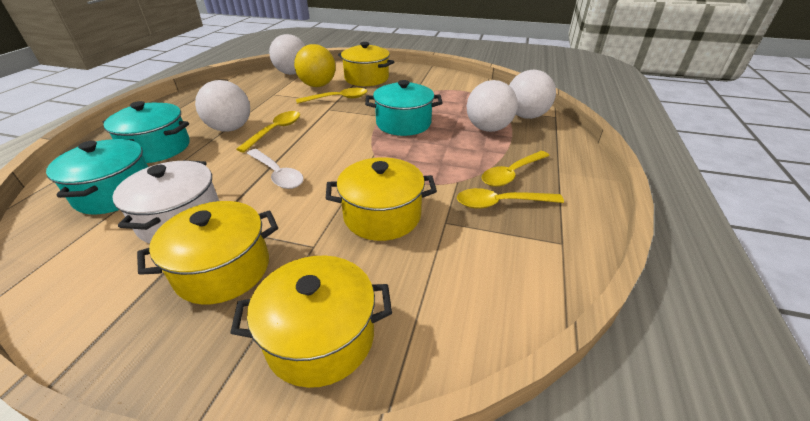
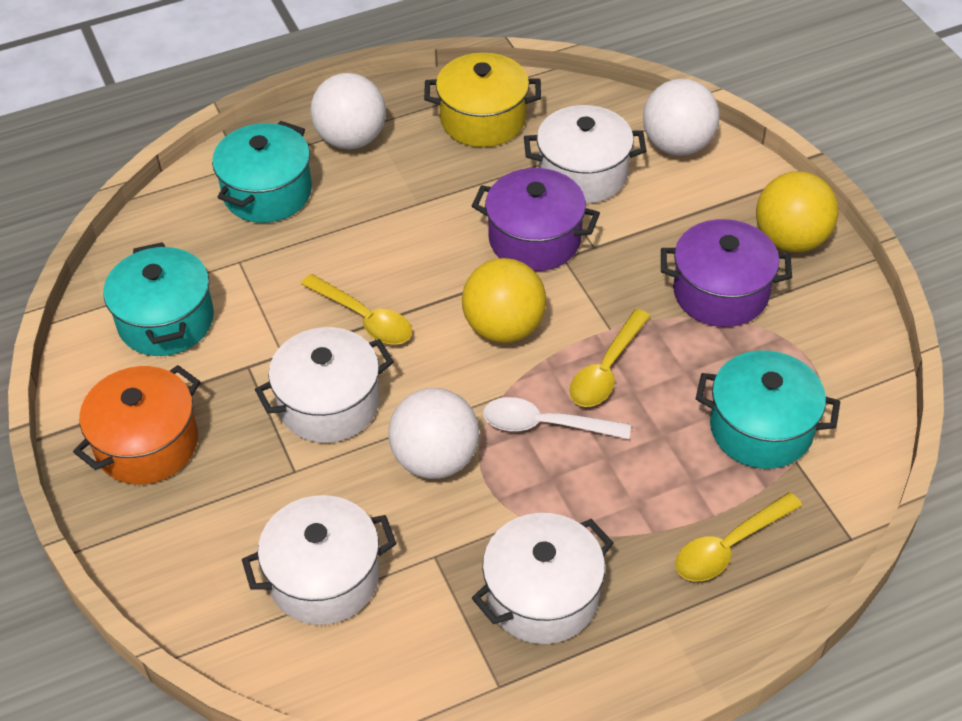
orange pot: none = 0 -> [73,365,201,485] = 1
purple pot: none = 0 -> [472,168,600,271] [661,219,792,327] = 2
white ball: [195,80,250,132] [269,34,305,75] [467,80,518,132] [509,70,556,119] = 4 -> [310,73,386,149] [388,388,479,479] [643,79,720,156] = 3
white pot: [112,160,219,244] = 1 -> [242,495,396,625] [255,327,394,443] [472,513,614,644] [524,105,647,204] = 4
yellow ball: [294,44,336,87] = 1 -> [462,258,546,343] [756,171,839,252] = 2
yellow pot: [137,201,278,305] [230,256,392,388] [326,157,437,241] [338,42,394,86] = 4 -> [424,53,541,147] = 1
yellow spoon: [236,111,300,153] [296,88,367,104] [457,188,564,209] [482,151,550,187] = 4 -> [301,274,412,345] [569,309,650,407] [675,492,802,581] = 3

